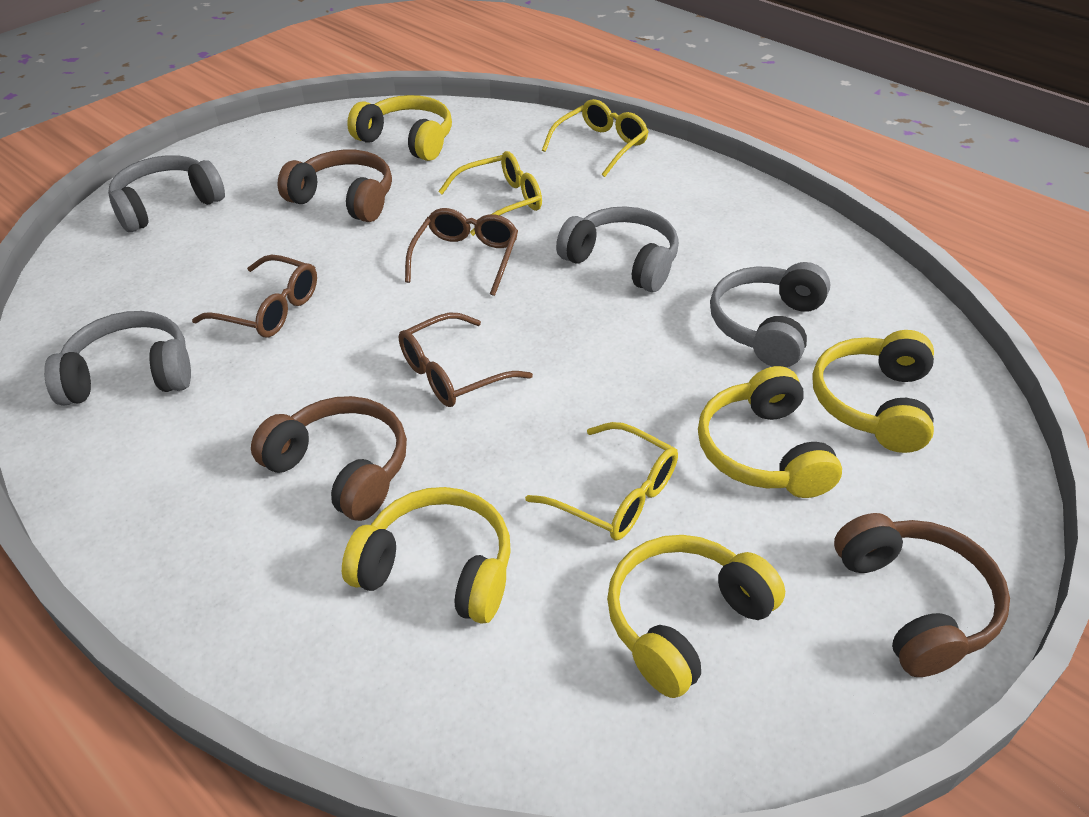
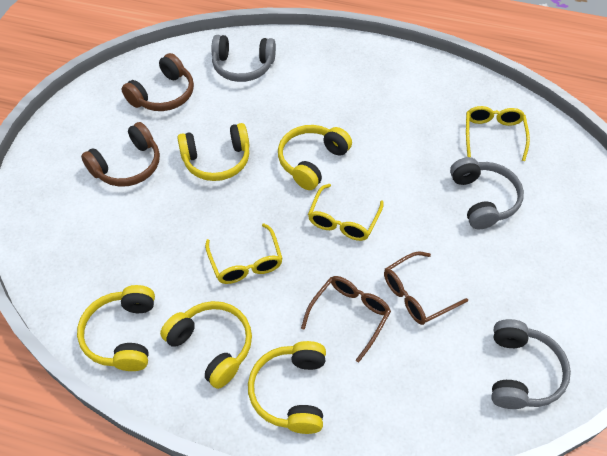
brown glasses: [192,255,317,338] [399,313,533,407] [405,208,518,296] = 3 -> [301,276,391,362] [384,251,468,325] = 2
brown headphones: [251,396,407,521] [278,150,392,222] [834,513,1010,677] = 3 -> [81,122,160,187] [121,53,194,111] = 2
grey headphones: [44,311,191,406] [108,155,225,232] [556,206,679,292] [710,262,830,367] = 4 -> [211,35,276,82] [450,157,524,229] [492,319,571,409] = 3

